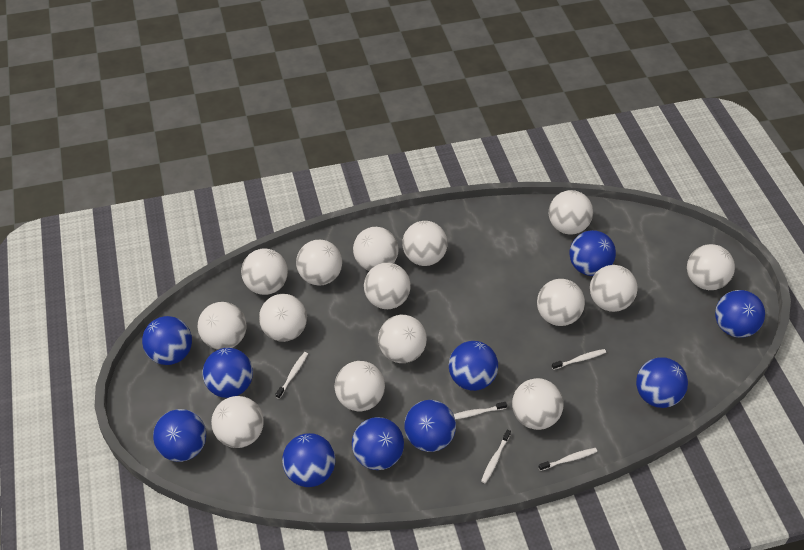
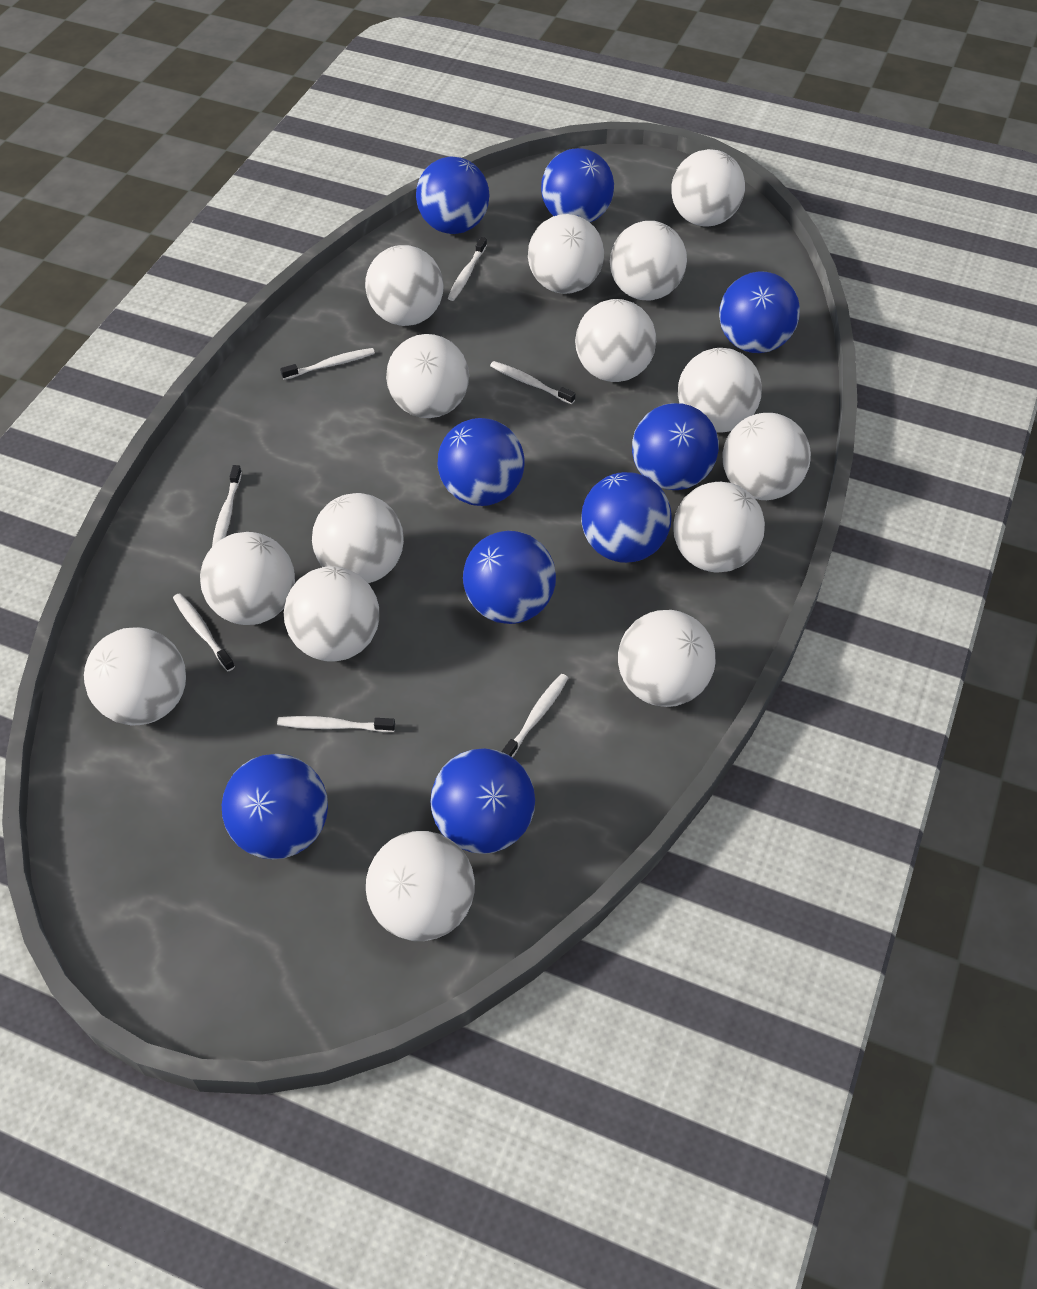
blue ball: [142,316,192,365] [153,409,206,462] [202,348,253,398] [282,433,336,487] [352,417,404,470] [404,400,456,452] [449,341,498,391] [570,230,616,276] [636,357,688,408] [715,290,765,338] = 10 -> [222,754,328,860] [416,157,489,234] [430,749,535,854] [437,418,525,506] [463,531,556,624] [541,148,614,222] [581,472,671,563] [632,403,719,490] [719,271,800,353] = 9
white toothbrush: [276,352,308,399] [453,402,507,420] [481,430,511,483] [539,448,597,471] [552,349,606,370] = 5 -> [173,593,235,671] [212,465,242,547] [277,716,395,732] [280,348,375,380] [448,237,487,301] [490,361,575,404] [501,674,568,758] = 7

